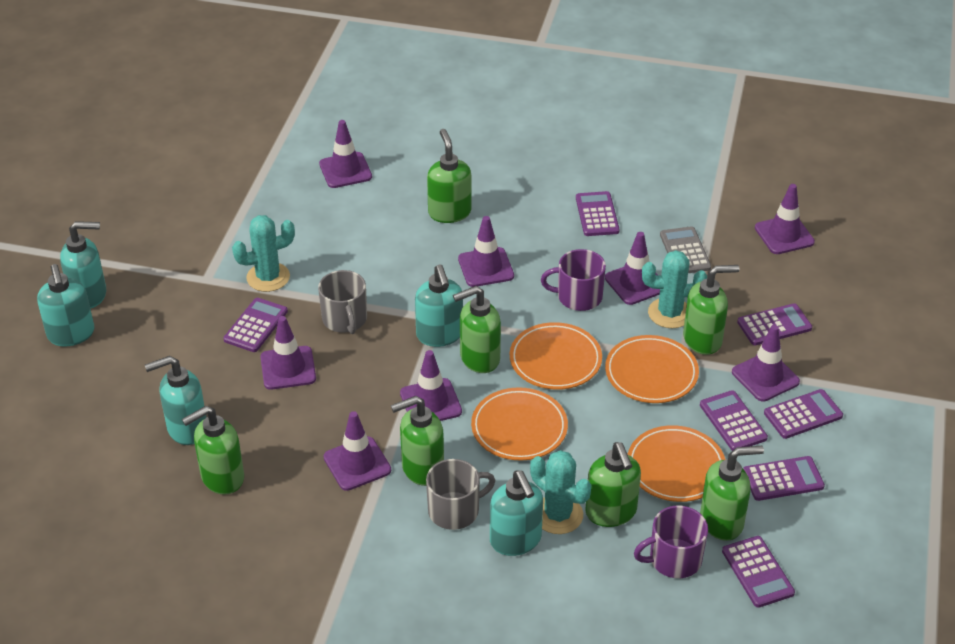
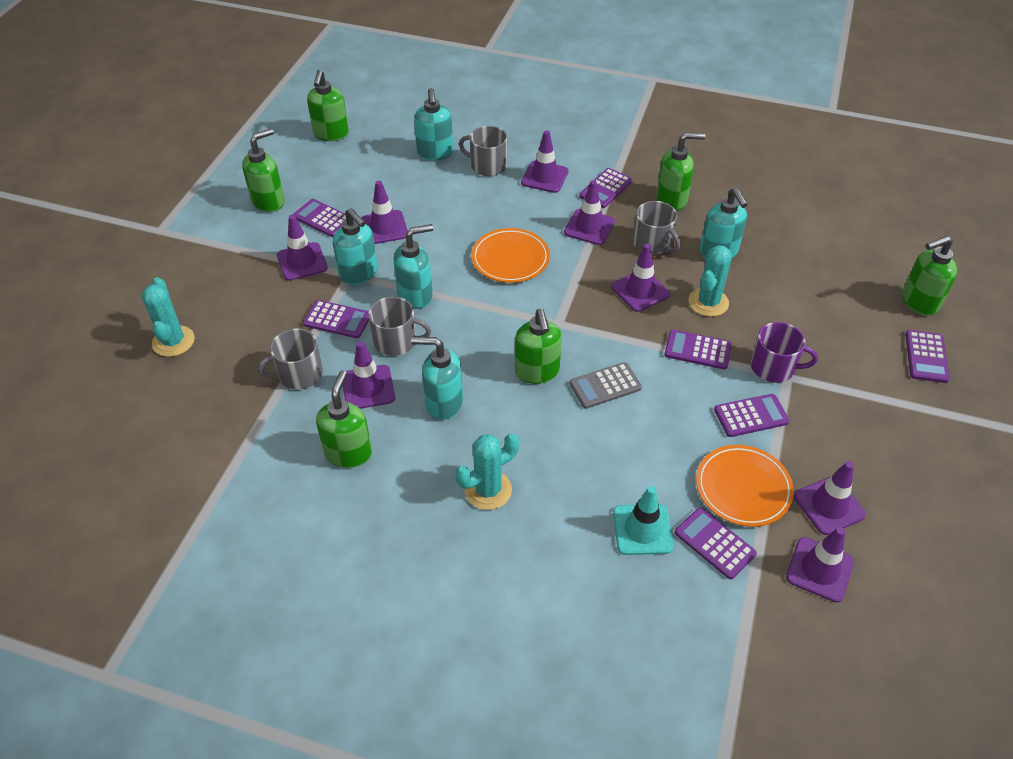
green soap dispenser: [182,406,244,495] [391,396,444,486] [427,129,472,223] [453,286,501,373] [585,442,641,527] [683,265,739,355] [700,446,764,541] = 7 -> [242,128,285,212] [307,70,349,141] [316,370,372,468] [515,309,562,384] [656,132,706,211] [902,236,957,316] = 6
grey mug: [318,270,367,334] [426,459,495,530] = 2 -> [257,328,323,390] [368,297,431,356] [459,126,507,176] [633,201,680,255] = 4
orange plate: [471,387,568,461] [510,322,602,390] [605,335,699,403] [628,425,725,502] = 4 -> [471,228,550,283] [696,445,794,527] = 2
purple mug: [541,249,606,311] [634,506,708,578] = 2 -> [751,322,818,383] = 1
turquoise traffic cone: none = 0 -> [613,486,674,555] = 1

